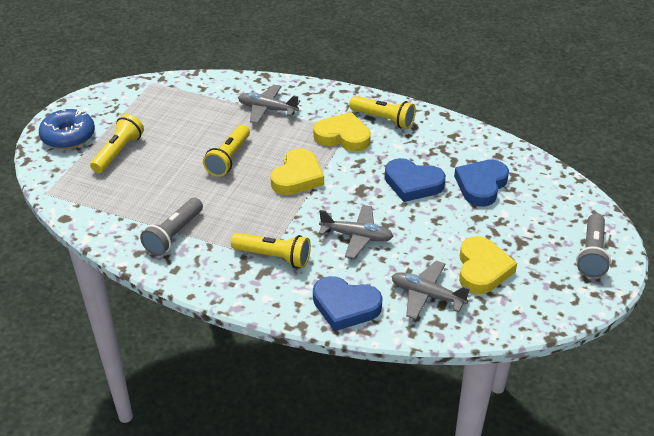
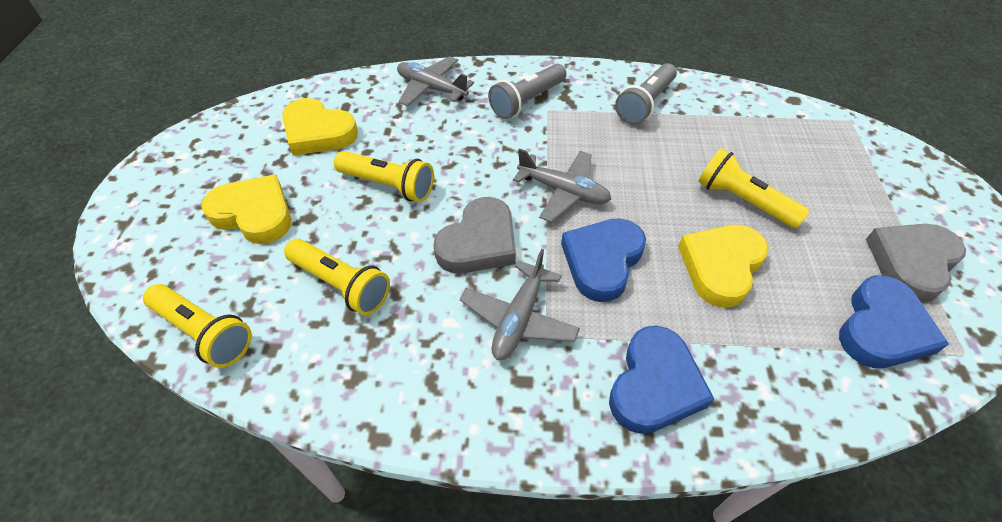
blue donut: [39,109,95,149] = 1 -> none = 0
grey heart: none = 0 -> [433,197,516,274] [866,224,966,303] = 2

